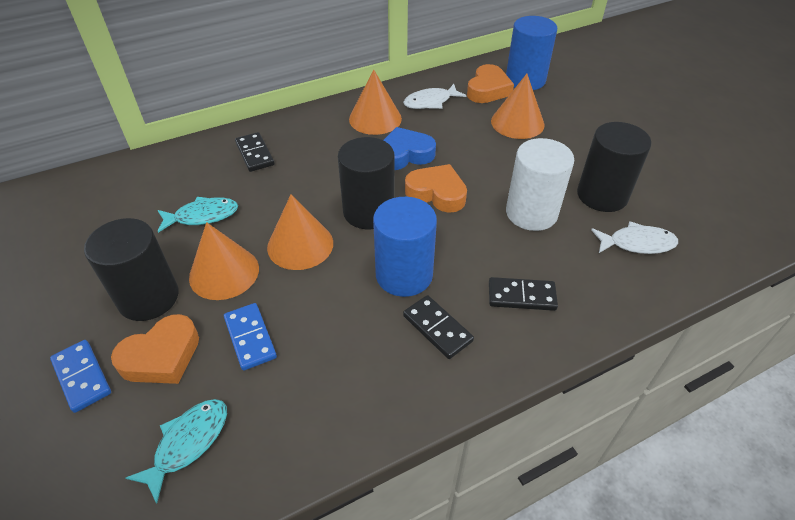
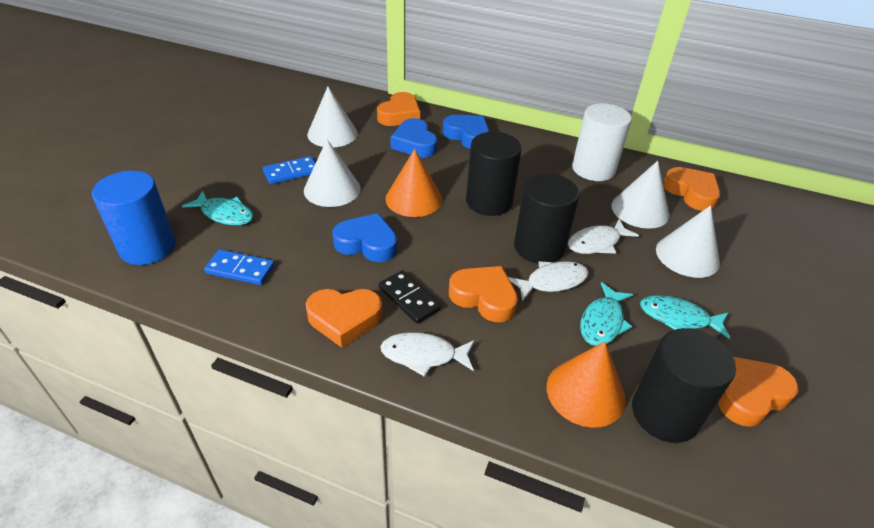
black domino: [235,132,274,172] [403,295,474,359] [489,277,558,311] = 3 -> [379,270,441,324] = 1
blue cylinder: [373,197,437,297] [506,16,557,90] = 2 -> [92,171,176,265] = 1
blue heart: [383,127,436,170] = 1 -> [332,213,397,262] [390,118,437,158] [443,115,490,149] = 3
orange cone: [189,222,259,300] [267,194,333,270] [349,69,402,135] [491,74,545,139] = 4 -> [385,149,442,217] [547,342,626,428] = 2
orange heart: [111,314,199,384] [405,164,467,213] [467,64,514,103] = 3 -> [306,289,382,348] [377,92,420,126] [449,266,518,322] [663,167,720,211] [718,357,799,427] = 5
turquoise fish: [126,399,227,504] [158,197,238,233] = 2 -> [182,191,253,225] [580,282,633,346] [640,295,730,339] = 3
white cone: none = 0 -> [304,139,360,207] [307,87,358,148] [611,161,669,229] [656,205,720,278] = 4
white fish: [403,84,466,109] [591,221,678,254] = 2 -> [380,332,475,377] [508,261,589,301] [568,219,639,254] = 3

